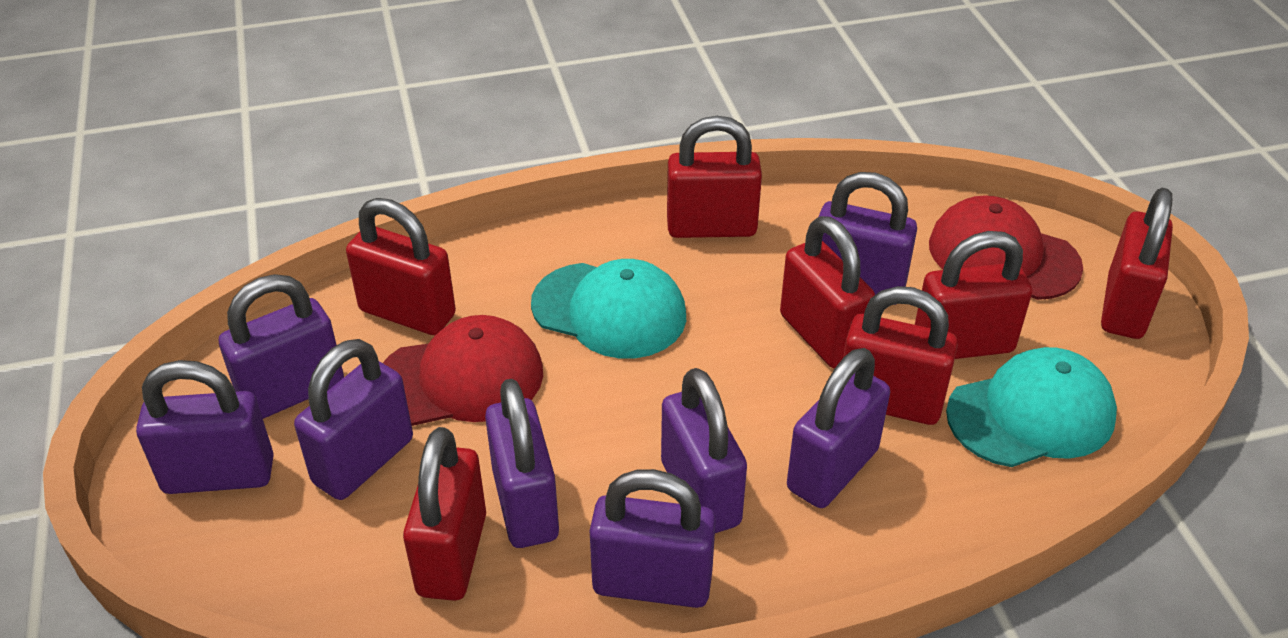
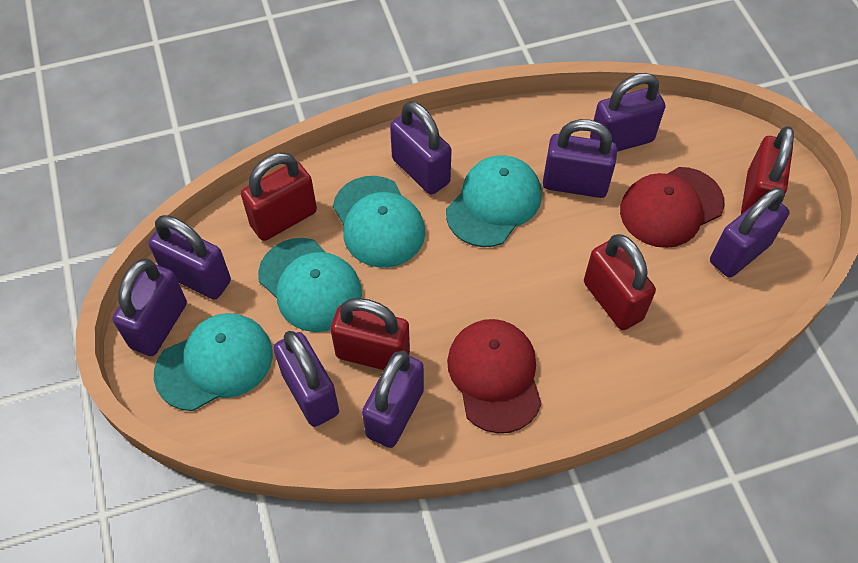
red padlock: [346,198,456,335] [403,427,486,601] [667,116,762,238] [780,216,875,369] [843,286,958,425] [915,231,1032,359] [1101,188,1173,339] = 7 -> [241,153,317,241] [331,298,410,370] [584,234,656,330] [741,126,794,214] = 4
turquoise cap: [531,259,686,359] [946,347,1117,467] = 2 -> [154,313,273,411] [258,238,362,332] [333,176,425,268] [446,155,542,247] = 4

